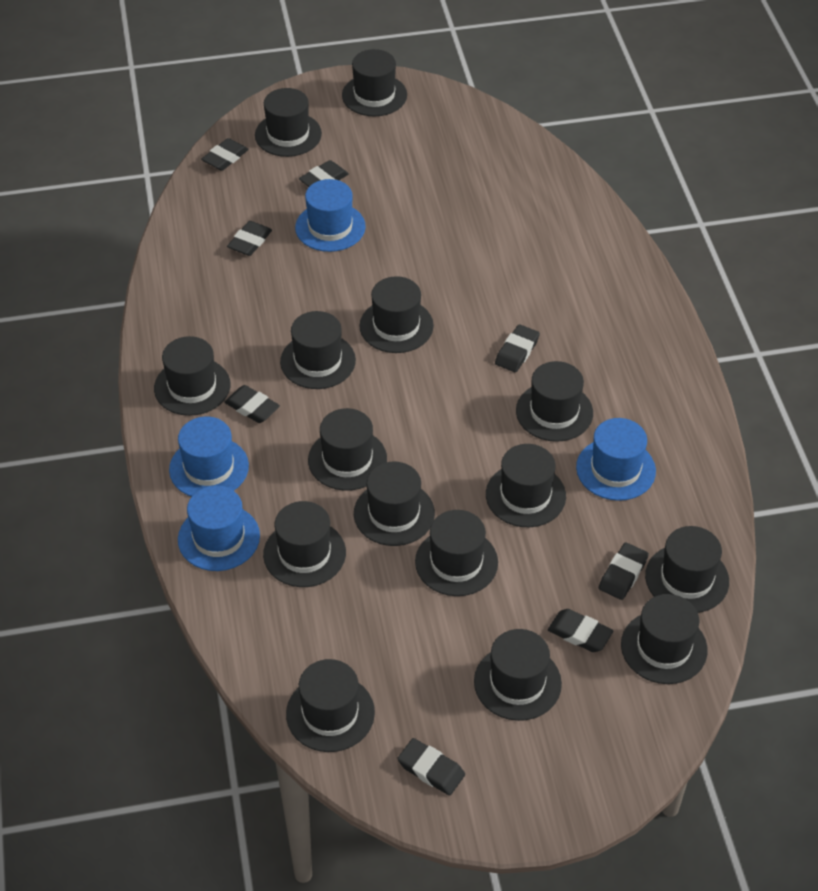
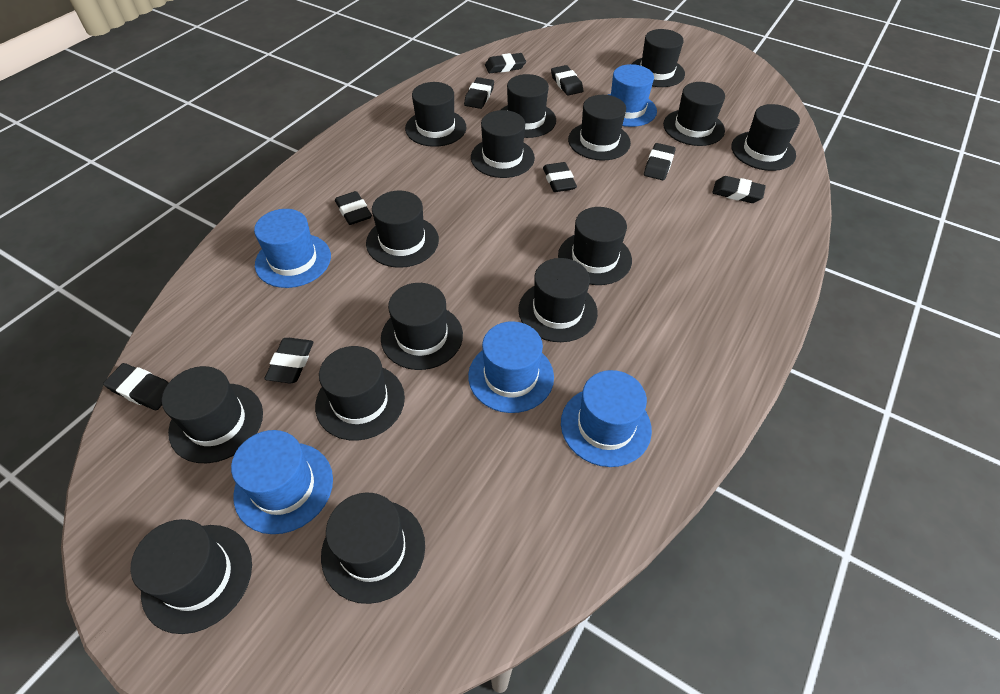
black eraser: [201,138,249,171] [224,385,280,423] [227,221,272,256] [299,160,349,187] [397,738,465,795] [495,324,540,372] [548,609,613,652] [599,542,649,600] = 8 -> [103,363,169,410] [264,338,314,383] [335,191,372,225] [464,77,494,109] [485,53,526,73] [543,162,577,192] [551,65,583,96] [644,143,676,180] [712,176,766,203] = 9
blue hat: [169,417,249,497] [178,486,260,571] [295,179,366,252] [576,418,656,501] = 4 -> [231,430,333,534] [254,209,331,288] [468,321,554,413] [561,370,652,467] [608,64,657,127] = 5

